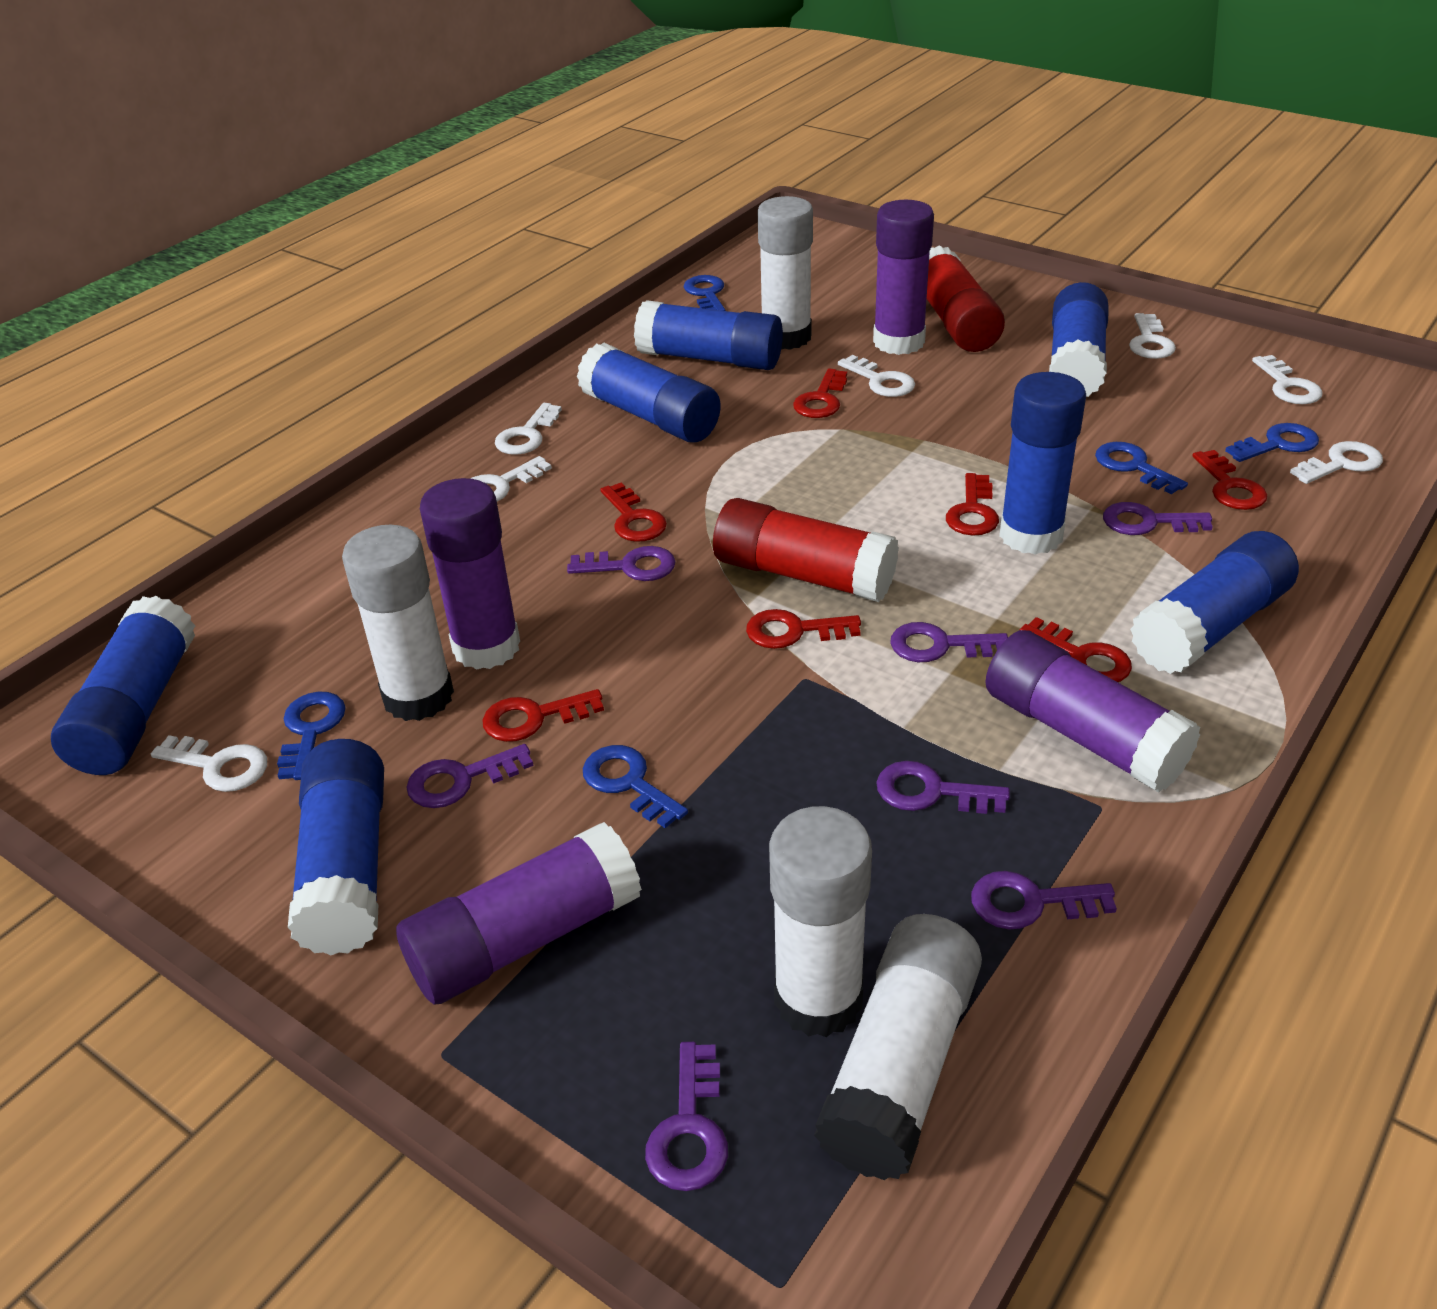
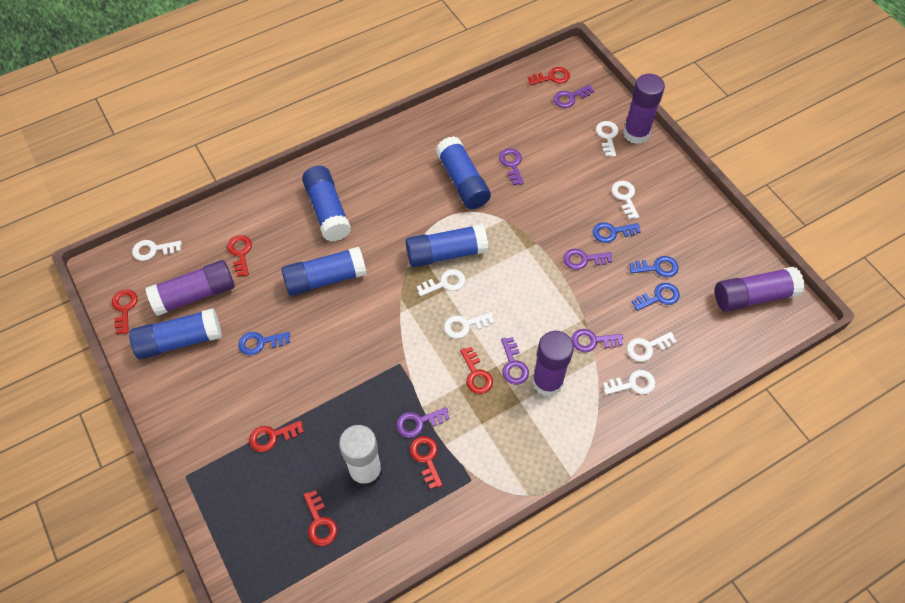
blue glue stick: [51,596,195,775] [288,739,384,955] [577,343,721,443] [634,300,783,370] [999,372,1086,555] [1049,282,1108,397] [1130,531,1299,674] = 7 -> [129,308,222,359] [281,246,367,296] [302,166,351,242] [406,224,488,267] [435,136,491,209] = 5
blue key: [277,692,346,780] [583,745,688,828] [684,275,725,311] [1095,442,1188,494] [1225,423,1319,462] = 5 -> [238,332,290,355] [593,222,641,243] [629,256,679,277] [632,283,680,311] = 4
purple key: [406,744,534,808] [567,546,676,581] [645,1042,728,1191] [876,761,1010,814] [890,622,1008,662] [971,871,1117,930] [1103,502,1213,535] = 7 -> [396,407,450,438] [499,148,524,186] [501,337,529,385] [553,84,594,108] [563,249,612,270] [571,329,623,352] = 6
red glue stick: [713,498,899,602] [927,245,1005,352] = 2 -> none = 0
white glue stick: [342,525,454,721] [758,196,813,350] [769,806,872,1037] [814,914,982,1180] = 4 -> [339,425,382,488] = 1

